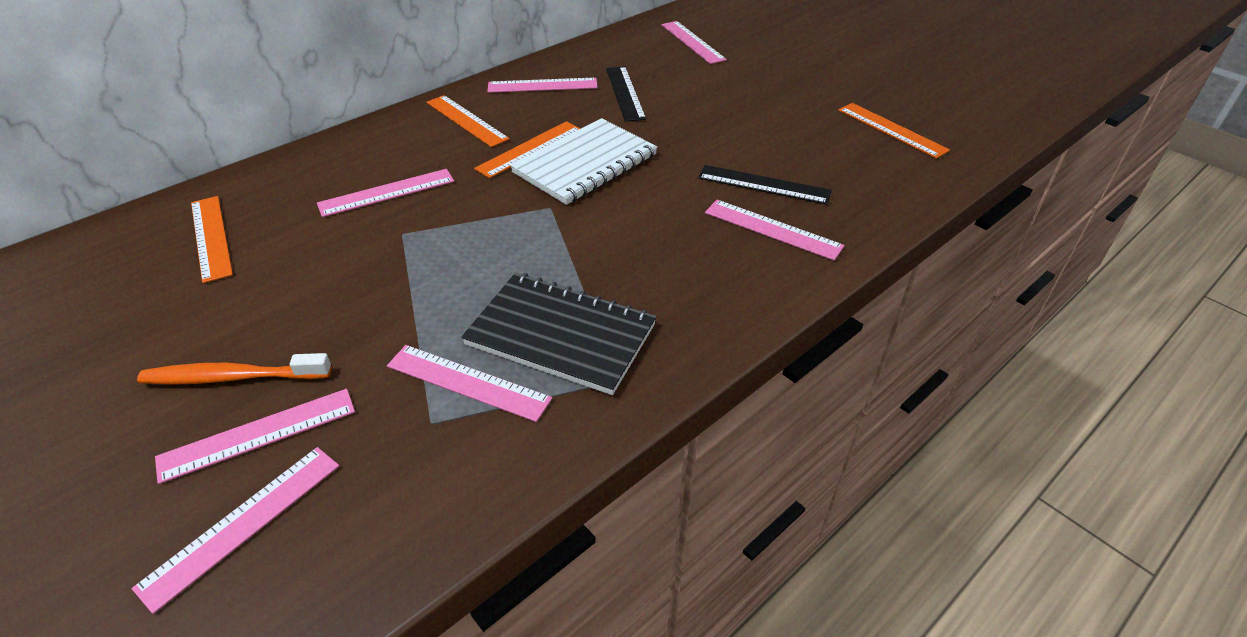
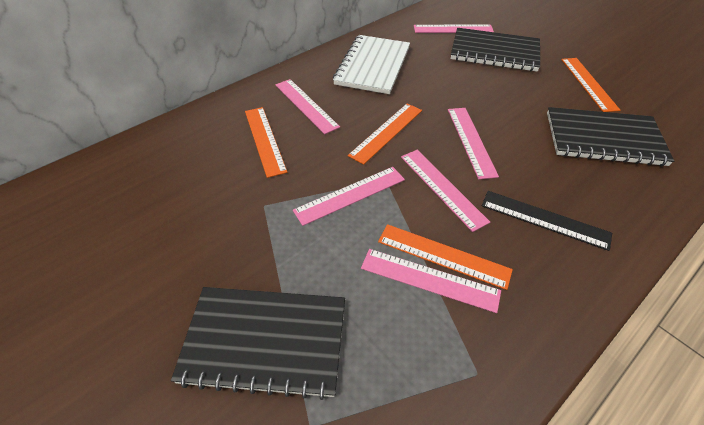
black notebook: [461,273,657,395] = 1 -> [171,287,345,400] [451,28,540,72] [547,107,674,166] = 3
black ruler: [606,66,646,122] [698,165,832,205] = 2 -> [482,191,612,251] = 1
orange toothbrush: [137,353,332,385] = 1 -> none = 0
pink ruler: [132,447,339,614] [155,389,355,484] [317,169,454,217] [387,345,552,422] [487,78,598,93] [661,21,727,64] [705,200,844,261] = 7 -> [275,79,340,134] [293,167,405,226] [361,249,501,313] [401,150,490,232] [414,25,494,33] [448,108,499,179] = 6

